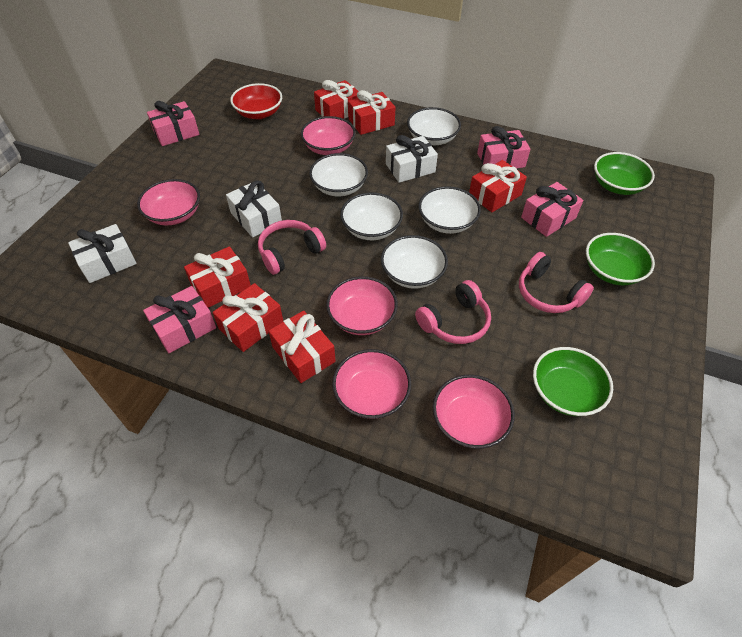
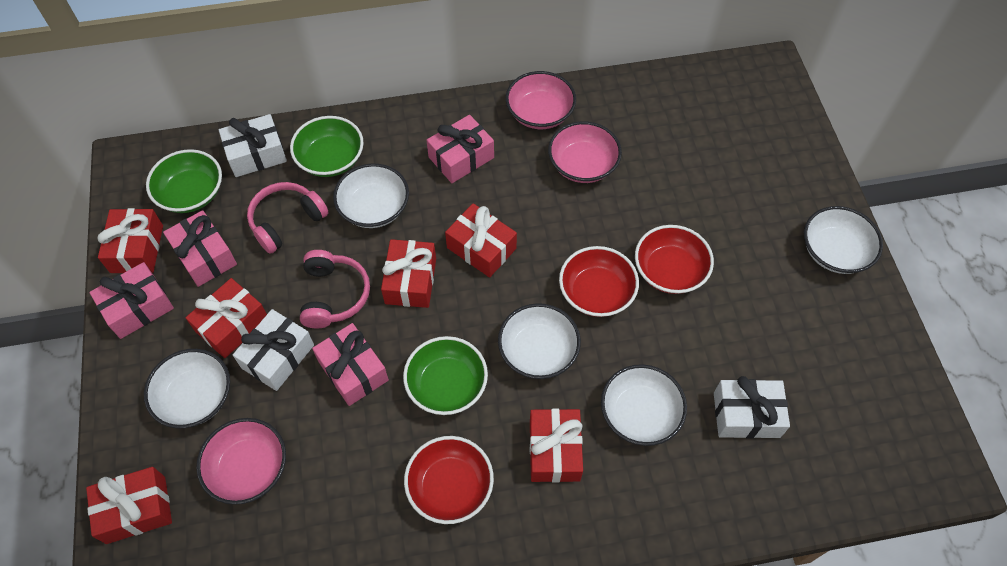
pink bowl: [137,179,200,225] [301,116,356,155] [326,276,398,335] [332,349,411,419] [433,375,515,449] = 5 -> [196,418,286,505] [506,71,576,129] [548,121,622,183] = 3
pink headphones: [258,220,326,275] [415,280,491,344] [519,252,594,313] = 3 -> [247,182,329,254] [300,250,370,328] = 2
red bowl: [230,83,282,119] = 1 -> [404,436,494,524] [559,246,639,317] [635,225,714,294] = 3

